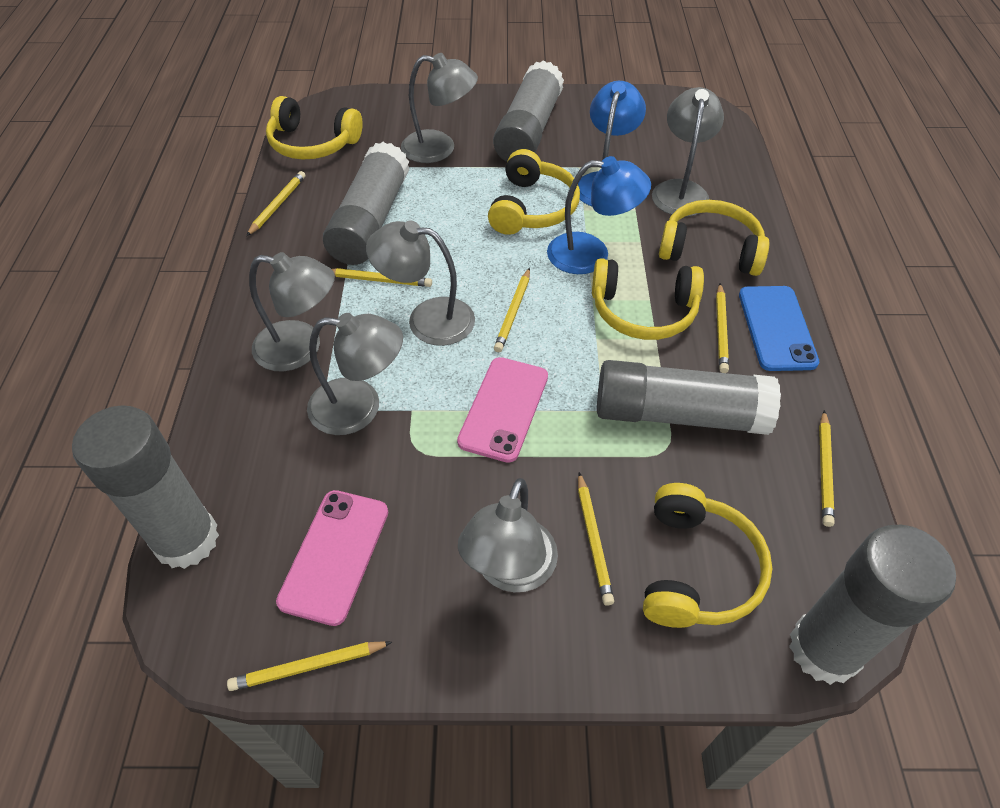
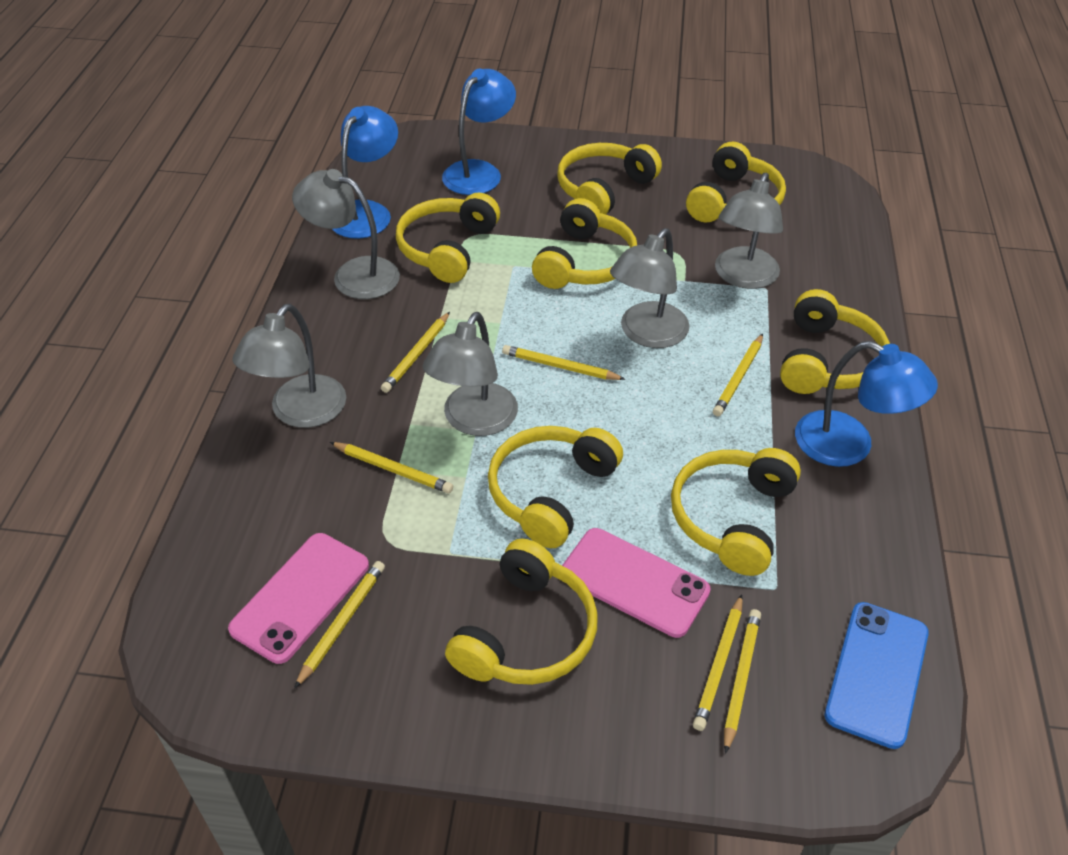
blue lamp: [547,156,651,274] [578,81,646,206] = 2 -> [332,106,398,239] [442,69,516,195] [795,341,938,467] = 3
grey glue stick: [72,405,219,569] [323,142,410,265] [493,61,564,162] [597,360,781,435] [789,525,956,685] = 5 -> none = 0
grey lamp: [249,252,335,372] [307,313,403,435] [366,220,475,346] [401,53,478,163] [458,478,558,592] [652,87,724,217] = 6 -> [232,304,346,428] [292,169,400,299] [423,312,518,436] [610,228,689,348] [715,173,783,289] = 5
yellow headphones: [266,96,363,160] [488,149,580,235] [592,258,704,340] [643,483,772,628] [659,200,770,276] = 5 -> [396,192,500,283] [445,539,598,685] [488,426,623,548] [532,198,637,289] [557,143,662,215] [671,448,801,576] [686,142,786,223] [780,289,890,394] = 8

